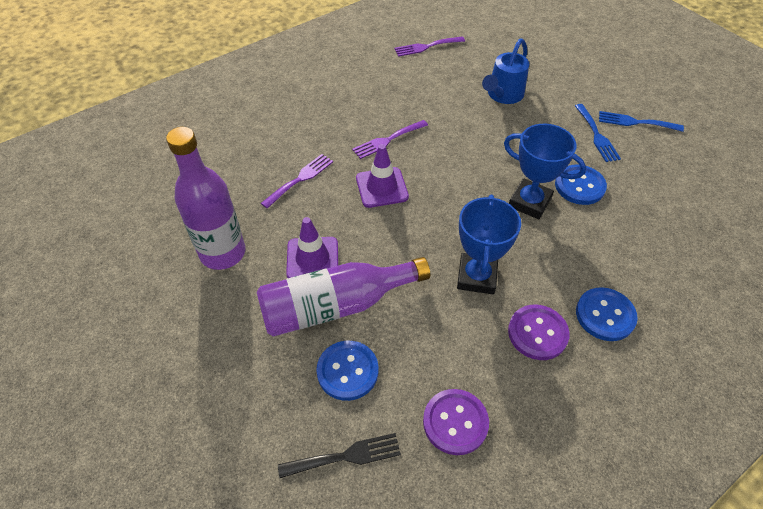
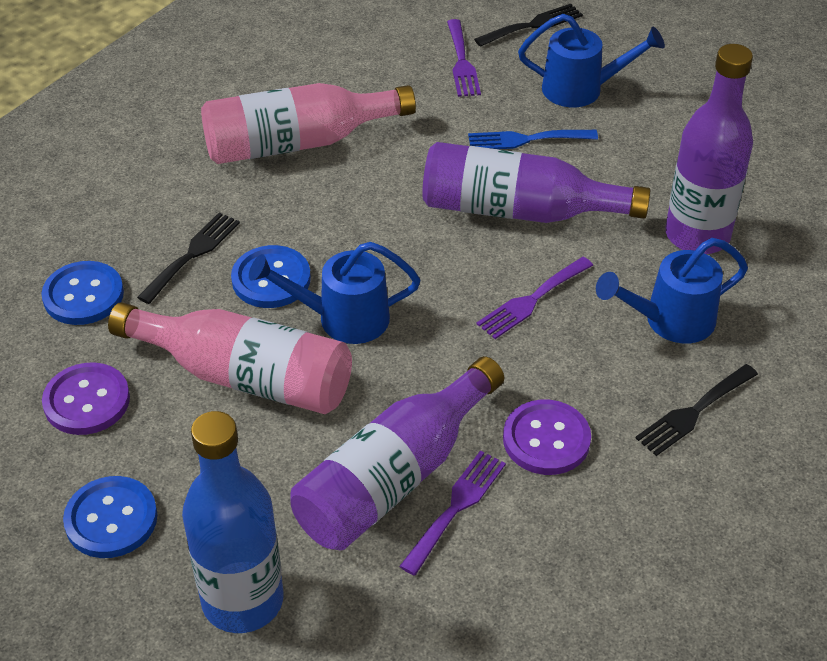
black fork: [278,433,401,478] = 1 -> [137,212,240,304] [474,4,583,47] [636,364,758,456] = 3
blue bottle: none = 0 -> [182,411,284,633] = 1
blue fork: [575,104,621,162] [599,111,684,132] = 2 -> [468,130,598,149] = 1
blue trophy: [457,195,521,294] [504,124,586,219] = 2 -> none = 0
blue watering can: [482,39,529,104] = 1 -> [249,242,420,344] [518,14,665,107] [596,238,748,344] = 3
pink bottle: none = 0 -> [108,302,352,414] [201,83,416,164] = 2
purple bottle: [166,127,245,270] [257,257,430,337] = 2 -> [290,356,504,551] [422,142,650,223] [665,44,753,254] = 3
purple traffic cone: [286,217,338,278] [356,144,409,208] = 2 -> none = 0

